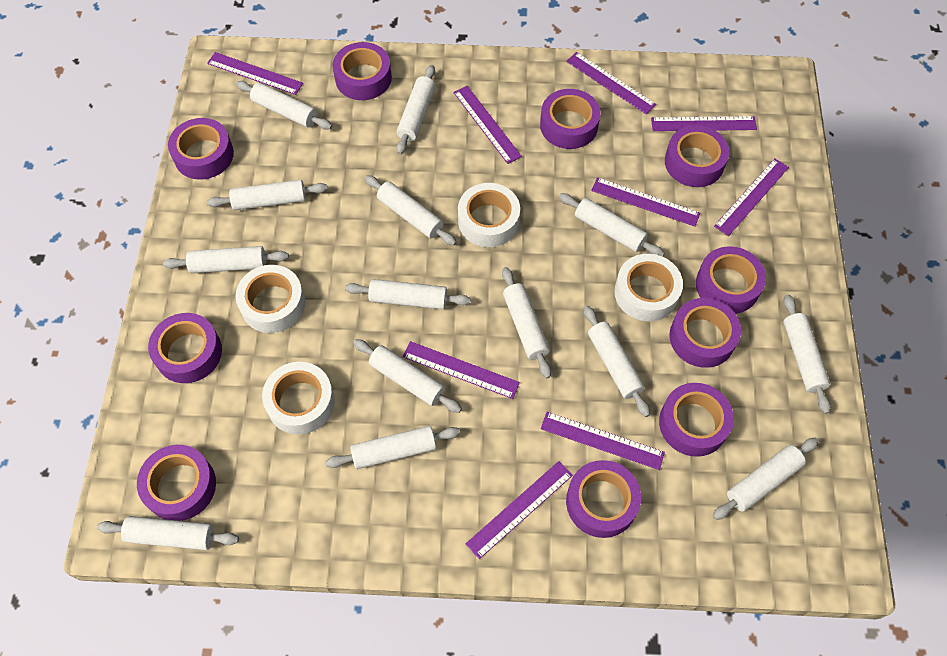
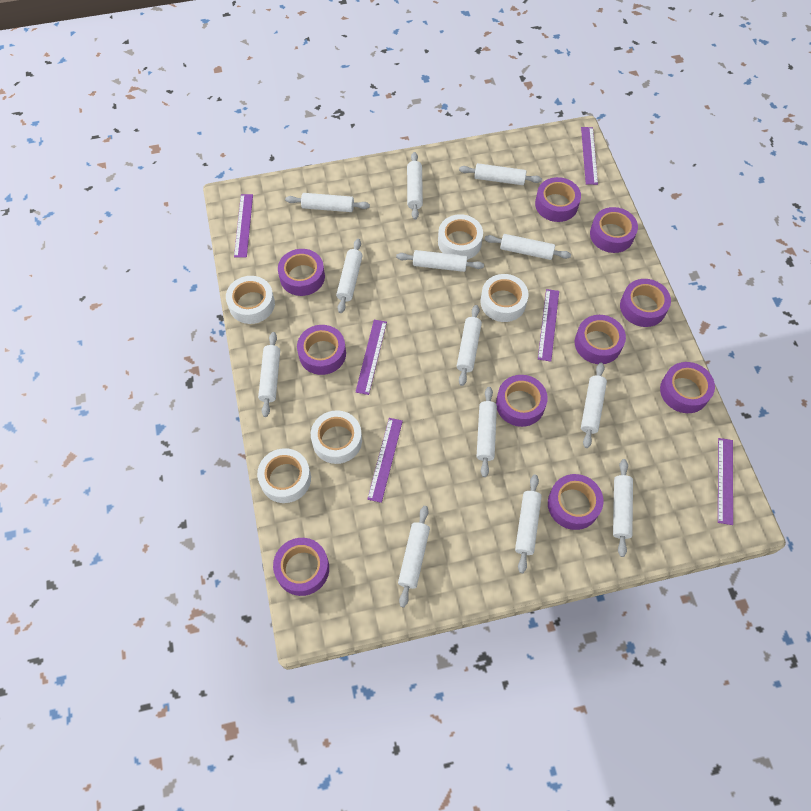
purple ruler: [207,52,303,95] [403,341,520,399] [453,86,522,164] [466,461,573,559] [541,412,665,470] [566,52,656,114] [591,177,700,227] [651,116,757,131] [714,158,789,236] = 9 -> [234,194,253,258] [356,320,387,395] [367,418,403,503] [538,289,559,362] [581,127,598,185] [718,438,733,525] = 6
white rolling pin: [97,516,239,550] [163,246,289,273] [207,180,328,210] [236,81,332,130] [325,426,460,469] [345,279,471,310] [353,339,462,413] [365,175,457,246] [396,65,435,155] [502,267,551,378] [559,193,665,257] [584,306,650,417] [713,438,819,520] [783,295,831,414] = 14 -> [258,332,280,417] [285,193,370,212] [336,239,363,313] [396,250,484,272] [398,506,430,607] [407,152,423,220] [457,305,482,386] [459,163,542,185] [477,387,497,477] [485,234,571,260] [515,475,542,573] [581,363,607,448] [613,459,633,557] = 13
white tape: [236,265,305,333] [262,362,335,435] [458,183,520,247] [614,254,683,321] = 4 -> [226,276,275,324] [257,448,311,503] [311,410,362,464] [438,214,483,259] [481,274,528,322] = 5

